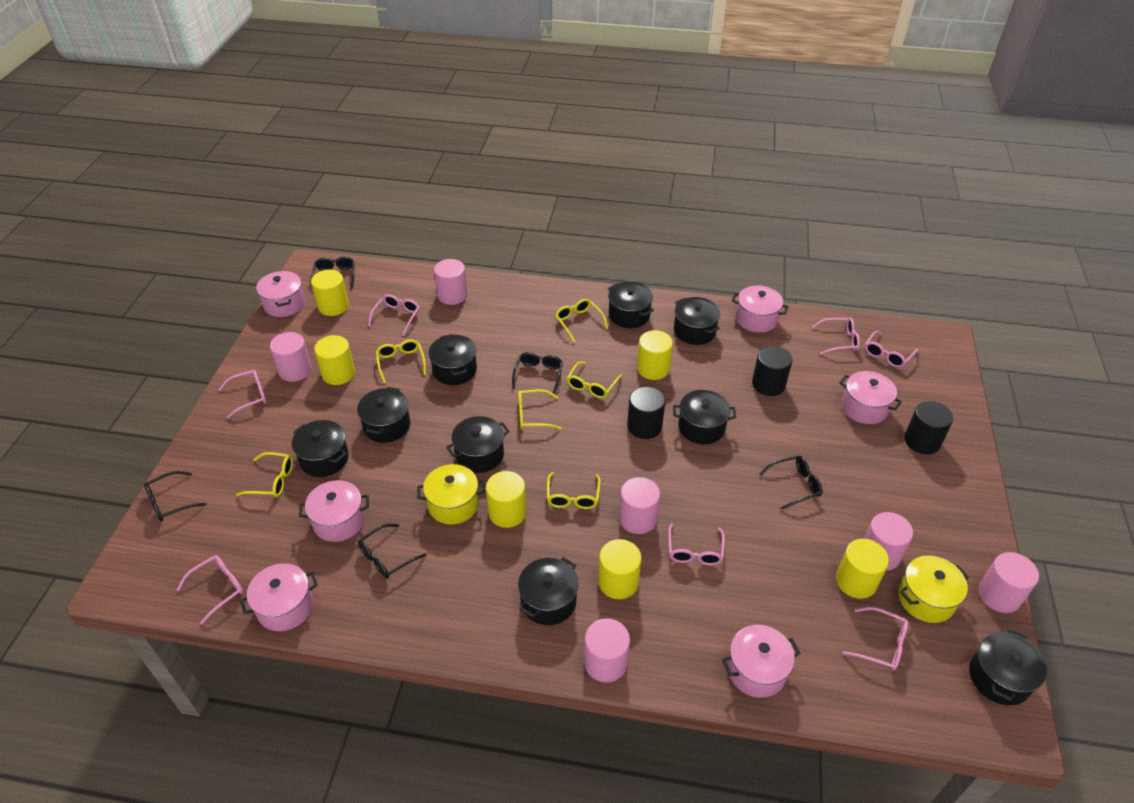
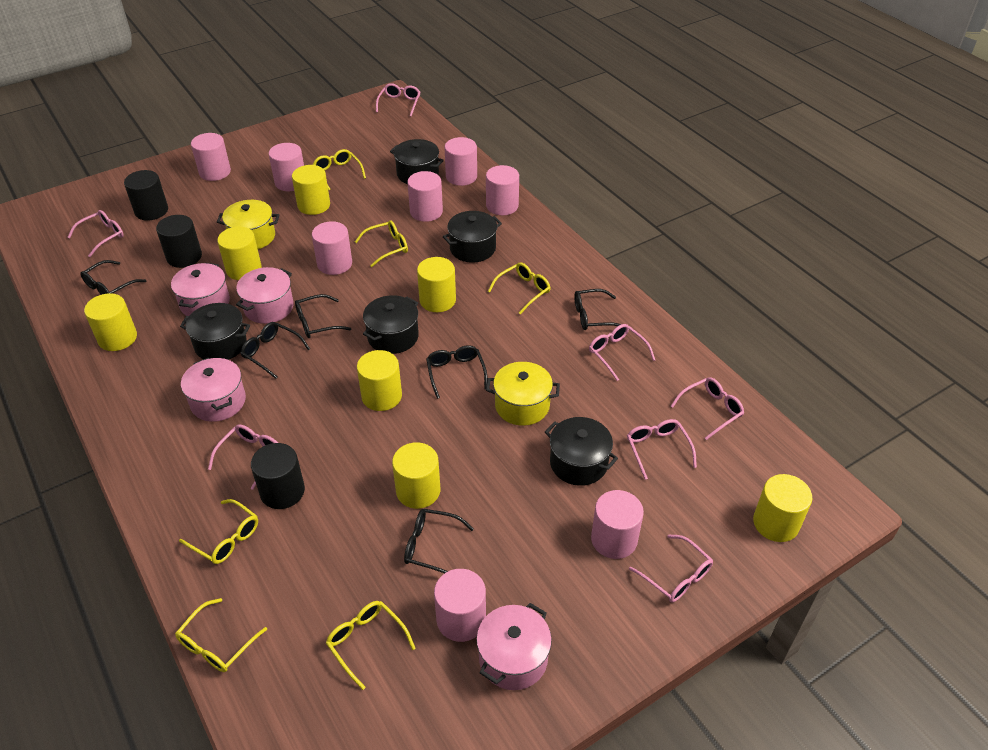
black glasses: [144,471,206,521] [311,256,355,289] [358,523,426,579] [512,352,563,394] [760,456,822,510] = 5 -> [81,260,146,295] [241,322,310,379] [295,294,351,338] [404,509,474,574] [426,345,487,399] [574,289,621,330] = 6
black pot: [292,420,349,477] [357,387,410,443] [428,334,477,385] [446,416,510,473] [518,557,578,625] [608,282,654,328] [673,390,736,444] [674,297,720,345] [969,629,1047,705] = 9 -> [180,303,250,360] [363,295,419,354] [390,139,444,184] [443,211,502,263] [545,417,618,486] = 5
pink cylinder: [270,332,312,382] [434,259,468,305] [584,618,630,683] [619,477,660,534] [864,512,913,571] [979,552,1039,613] = 6 -> [191,133,231,181] [269,143,304,191] [312,221,352,275] [408,171,443,222] [434,569,486,642] [444,137,477,186] [486,165,519,215] [591,490,644,559] = 8
pink pot: [240,563,318,631] [256,271,305,317] [299,480,369,542] [722,625,800,698] [732,285,789,333] [839,371,902,424] = 6 -> [171,263,230,316] [181,358,246,422] [236,267,294,324] [476,603,552,690] = 4
yellow cylinder: [311,270,349,316] [314,335,355,385] [486,471,527,528] [598,539,642,599] [637,330,673,380] [836,539,889,599] = 6 -> [84,293,137,351] [217,227,262,280] [292,165,330,215] [357,350,402,411] [392,442,440,509] [417,257,456,312] [753,474,812,542] = 7

